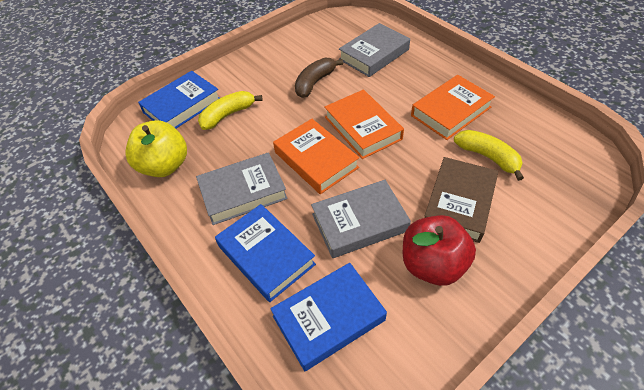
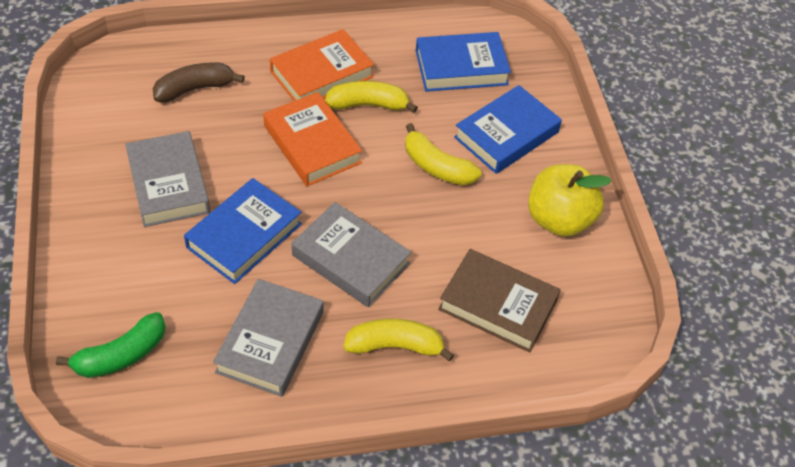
green banana: none = 0 -> [56,312,166,378] = 1
orange book: [273,119,360,194] [324,90,404,159] [411,75,495,140] = 3 -> [263,92,362,186] [270,29,374,101] = 2
red apple: [403,215,476,286] = 1 -> none = 0
yellow banana: [198,91,263,130] [454,130,524,181] = 2 -> [325,81,418,113] [343,318,454,362] [405,123,481,185] = 3

